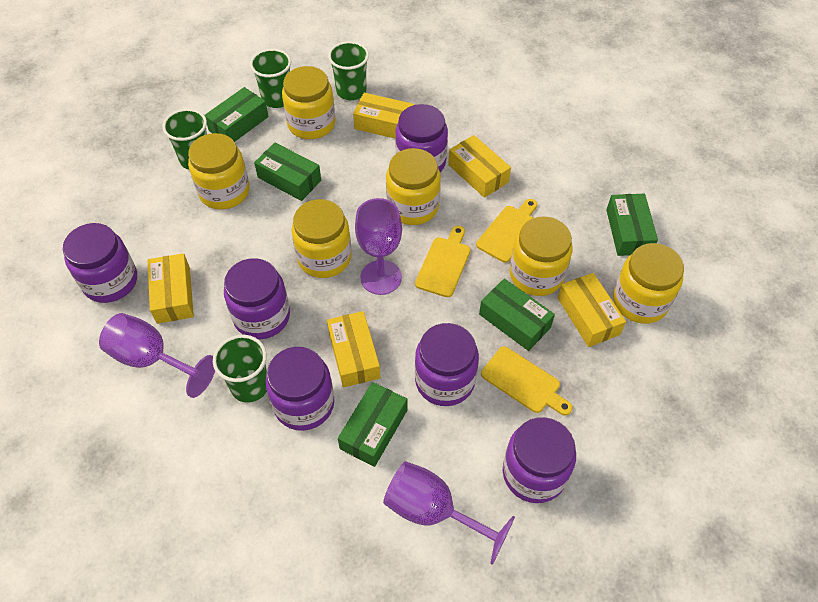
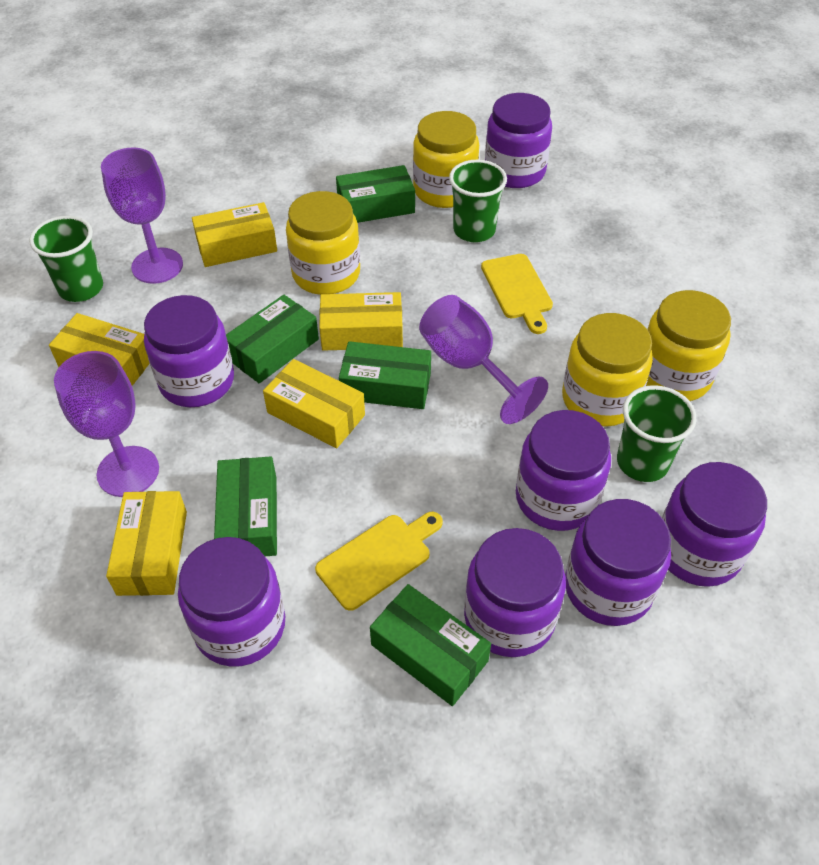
green cup: [162,108,207,170] [213,335,267,403] [250,49,291,108] [328,41,369,100] = 4 -> [29,215,103,302] [449,160,507,242] [617,385,696,482] = 3
purple jar: [63,223,137,303] [224,258,290,339] [265,347,334,431] [395,104,448,172] [415,323,479,406] [503,417,576,503] = 6 -> [144,295,234,407] [178,537,285,667] [464,528,566,657] [485,93,552,188] [516,410,611,531] [565,499,671,626] [662,462,767,587] = 7
yellow cutting board: [415,226,471,297] [476,199,537,263] [481,347,573,416] = 3 -> [315,512,443,611] [481,254,553,334] = 2
yellow jar: [188,133,249,210] [282,66,335,139] [292,199,352,278] [386,148,441,225] [510,216,573,296] [613,243,684,324] = 6 -> [286,191,360,295] [413,111,479,208] [562,313,653,427] [646,290,731,401] = 4

